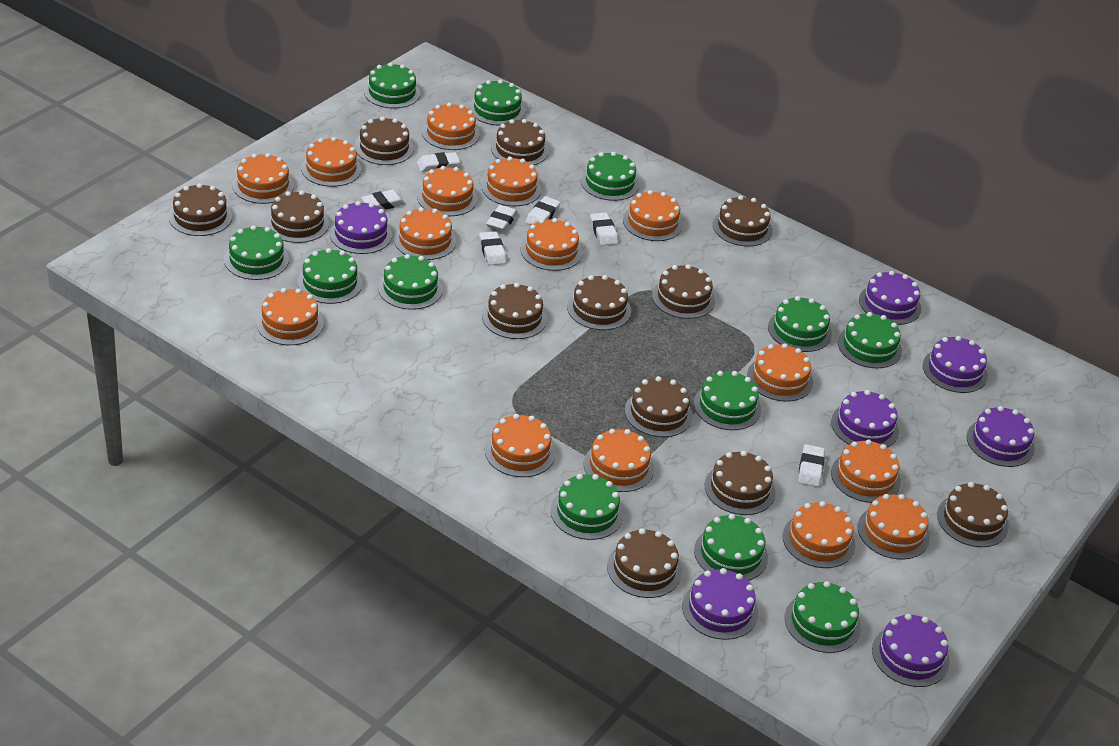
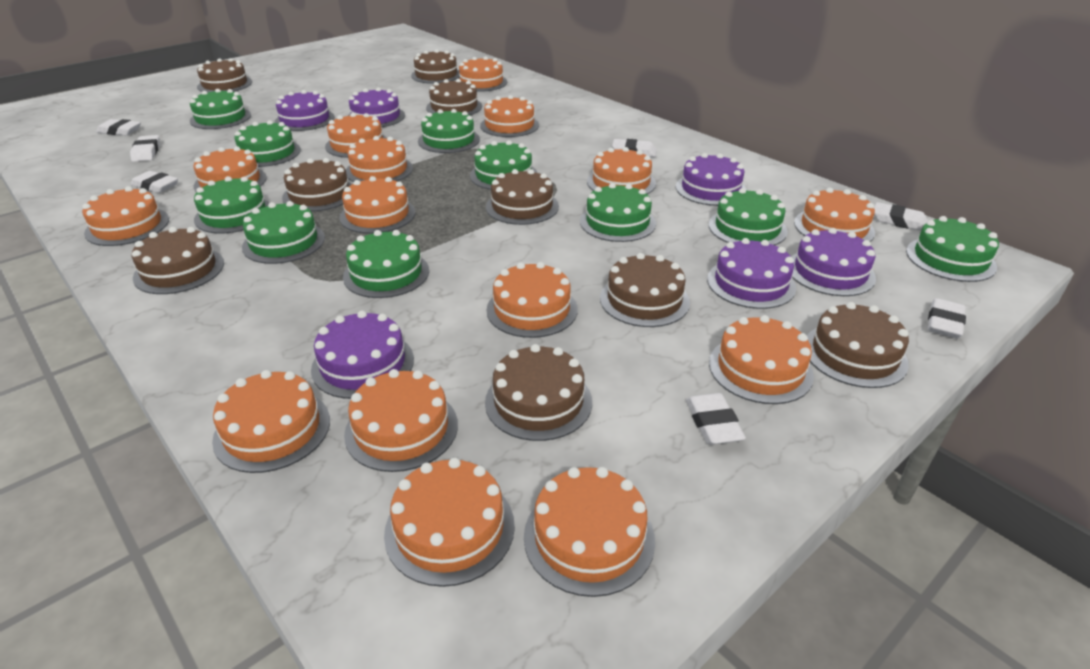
brown cake: [169,183,232,236] [266,190,329,243] [355,117,414,165] [482,283,547,339] [491,119,549,165] [567,275,631,330] [607,528,682,598] [625,376,693,437] [652,264,715,319] [704,451,776,515] [713,196,772,246] [937,482,1009,547] = 12 -> [132,227,224,294] [197,58,252,93] [282,158,352,212] [411,49,460,84] [426,79,482,115] [485,344,592,441] [486,169,559,225] [600,253,690,327] [807,302,909,388] = 9
green cake: [224,225,289,280] [297,248,362,304] [364,63,420,108] [378,254,443,310] [469,80,525,126] [551,474,624,540] [581,152,639,201] [694,371,761,430] [694,514,768,581] [768,296,832,352] [785,581,861,653] [838,312,902,368] = 12 -> [190,89,251,129] [194,176,270,233] [234,120,301,167] [242,201,325,264] [343,230,429,298] [418,109,480,153] [470,140,537,190] [580,183,656,242] [709,188,788,245] [906,216,999,282] = 10
purple cake: [329,201,392,254] [682,568,758,640] [831,390,899,448] [859,271,921,325] [872,614,950,687] [923,336,988,393] [967,406,1035,467] = 7 -> [275,90,335,131] [311,311,414,399] [348,88,405,127] [676,153,747,206] [707,238,796,309] [791,228,876,296] = 6

